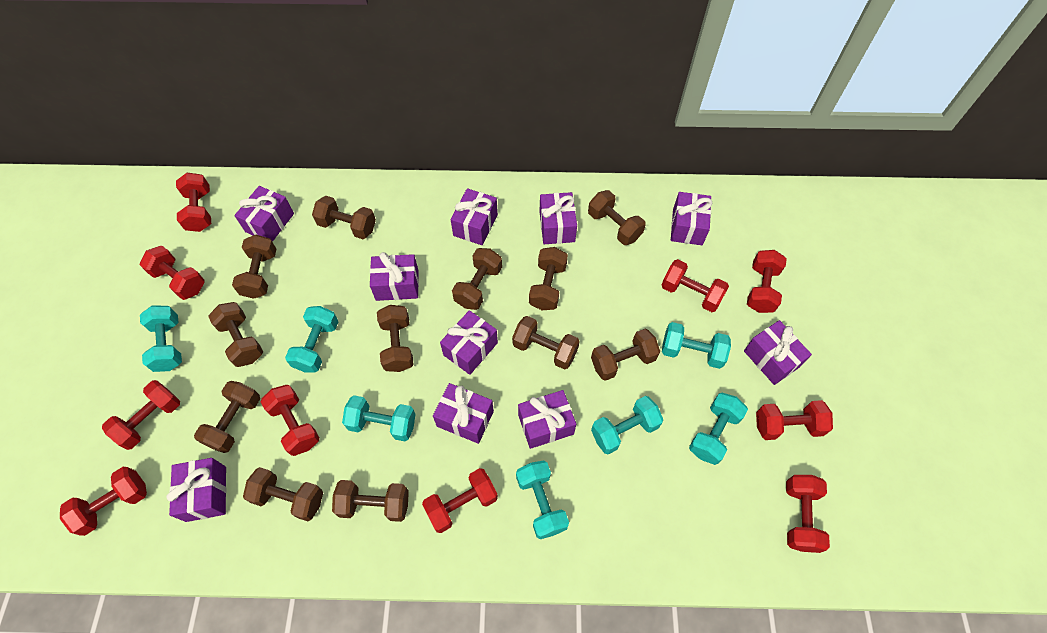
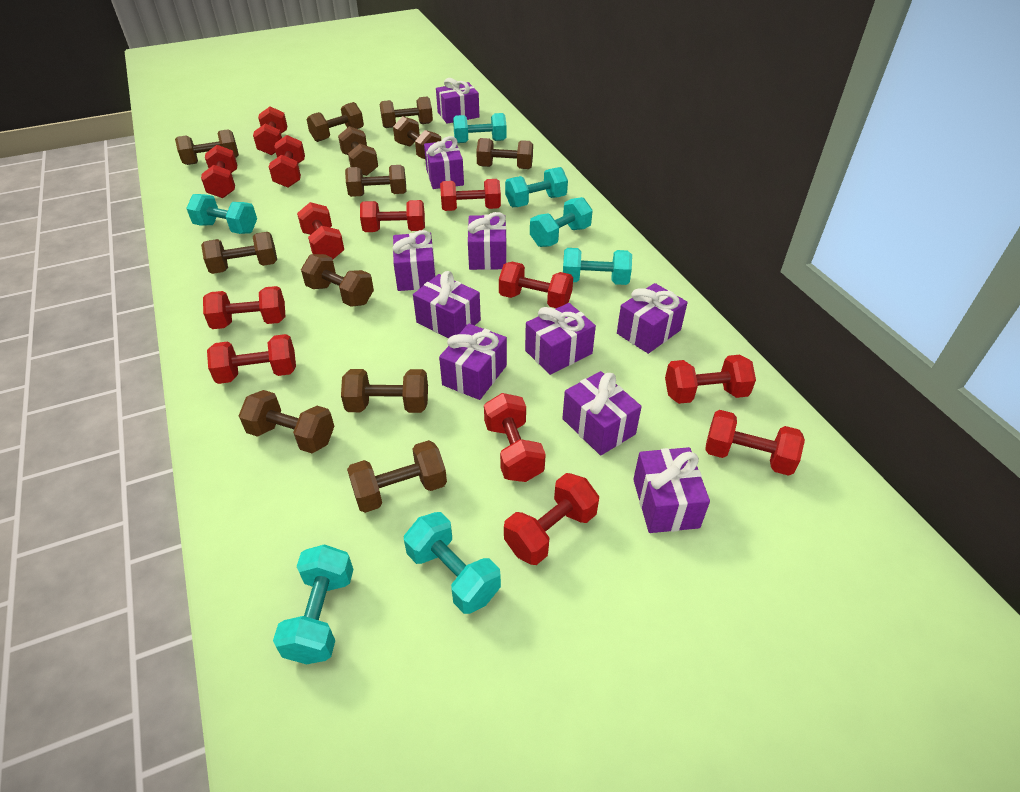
red dumbbell: [60,467,147,536] [102,380,180,450] [140,246,205,300] [176,173,211,232] [260,385,320,456] [422,468,498,533] [662,259,729,312] [747,250,787,313] [756,400,833,440] [786,475,830,553] = 10 -> [201,145,237,198] [203,286,286,329] [207,334,296,384] [253,107,287,155] [269,135,305,188] [297,202,344,259] [360,200,425,232] [440,179,501,211] [484,393,546,482] [499,262,573,308] [504,473,599,565] [665,355,756,404] [705,410,805,476] = 13

